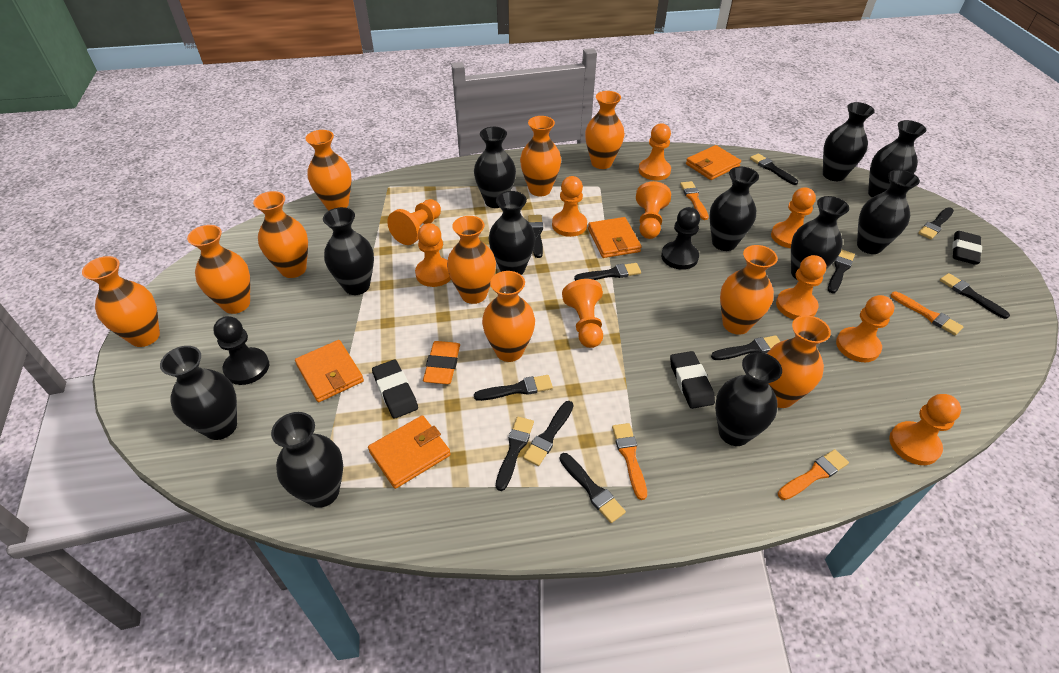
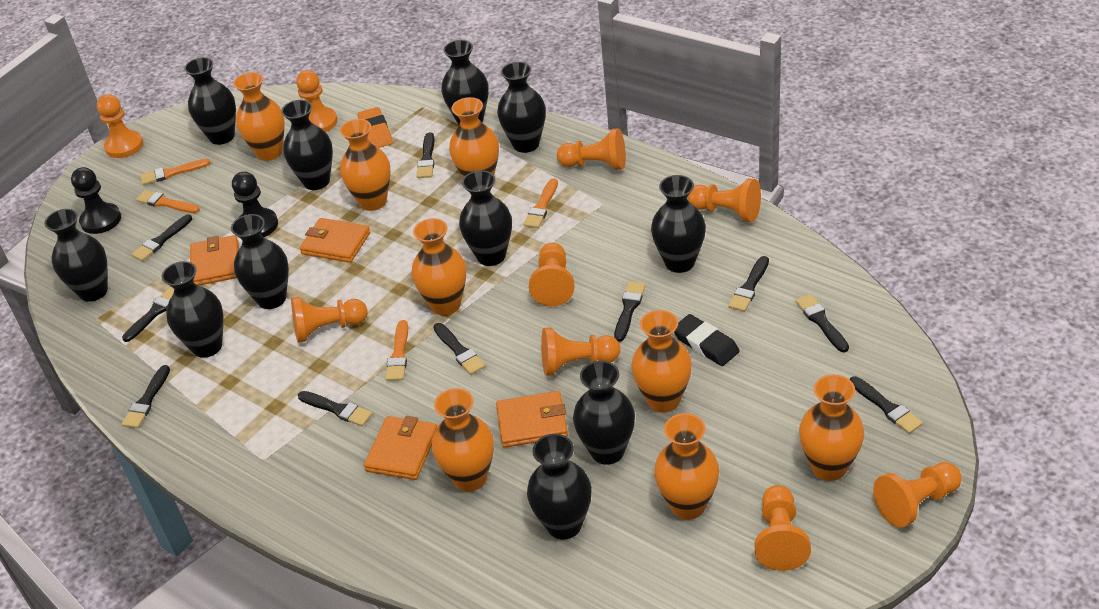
black brush: [474,375,553,401] [496,417,534,491] [523,401,574,466] [528,215,543,258] [559,453,626,523] [574,263,641,281] [711,335,781,360] [750,153,798,185] [828,250,855,293] [918,207,954,239] [940,273,1010,319] = 11 -> [122,287,174,342] [122,365,170,428] [131,215,192,261] [298,391,372,426] [417,132,434,178] [433,323,485,375] [614,281,646,342] [728,256,769,312] [795,294,849,353] [850,376,923,434] = 10
black eraser: [372,360,418,419] [670,351,715,409] [952,231,982,265] = 3 -> [674,314,740,366] = 1
orange pawn: [387,199,441,245] [415,223,451,287] [552,176,587,237] [562,279,603,348] [636,181,671,239] [638,123,671,180] [771,187,816,248] [776,255,826,319] [836,295,894,362] [889,394,961,465] = 10 -> [97,94,143,158] [291,297,367,343] [296,70,337,132] [529,243,574,306] [541,328,620,376] [557,128,626,170] [688,179,761,222] [755,485,811,571] [873,462,962,528] = 9
orange vase: [82,256,160,347] [187,225,250,314] [253,191,308,278] [306,130,352,210] [447,216,496,304] [482,271,535,362] [520,116,561,196] [585,91,624,169] [720,245,778,335] [767,315,831,408] = 10 -> [233,72,284,161] [340,119,391,211] [412,218,466,315] [432,388,494,492] [449,97,499,178] [631,310,692,413] [654,413,719,520] [799,374,864,481] = 8

